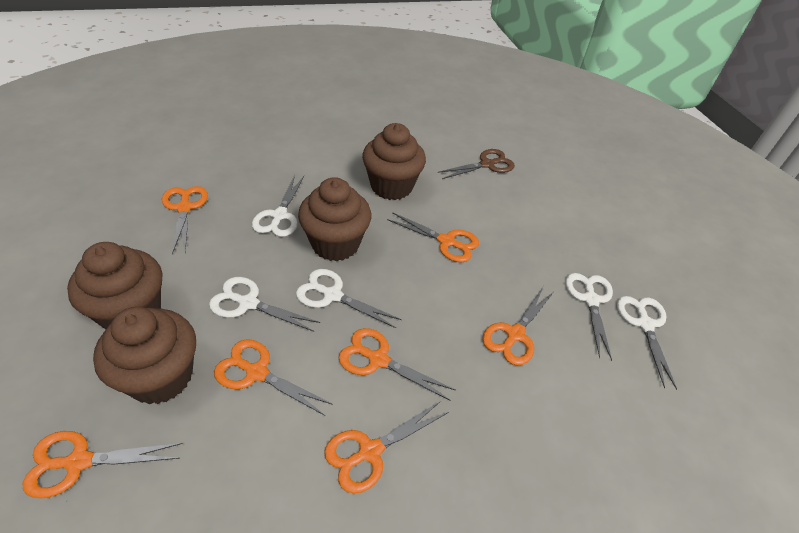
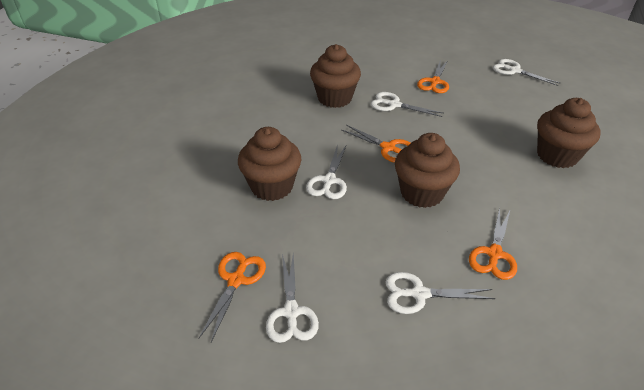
brown scissors: [437,149,515,179] = 1 -> none = 0
orange scissors: [23,431,183,498] [162,186,208,254] [214,339,333,416] [324,401,449,494] [339,328,455,400] [387,212,479,262] [482,287,553,366] = 7 -> [198,252,266,342] [342,125,411,163] [417,60,449,93] [469,207,517,280] = 4

